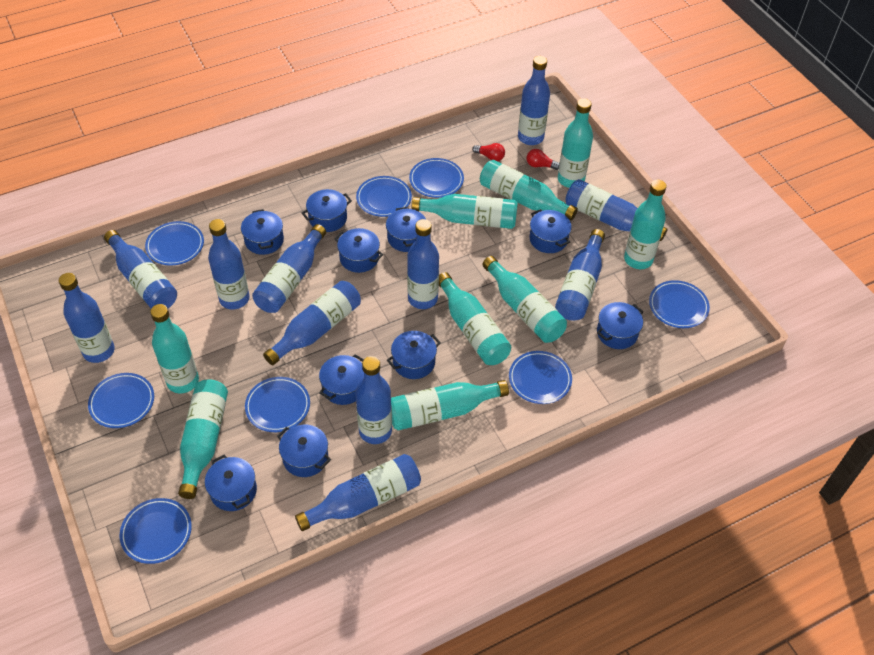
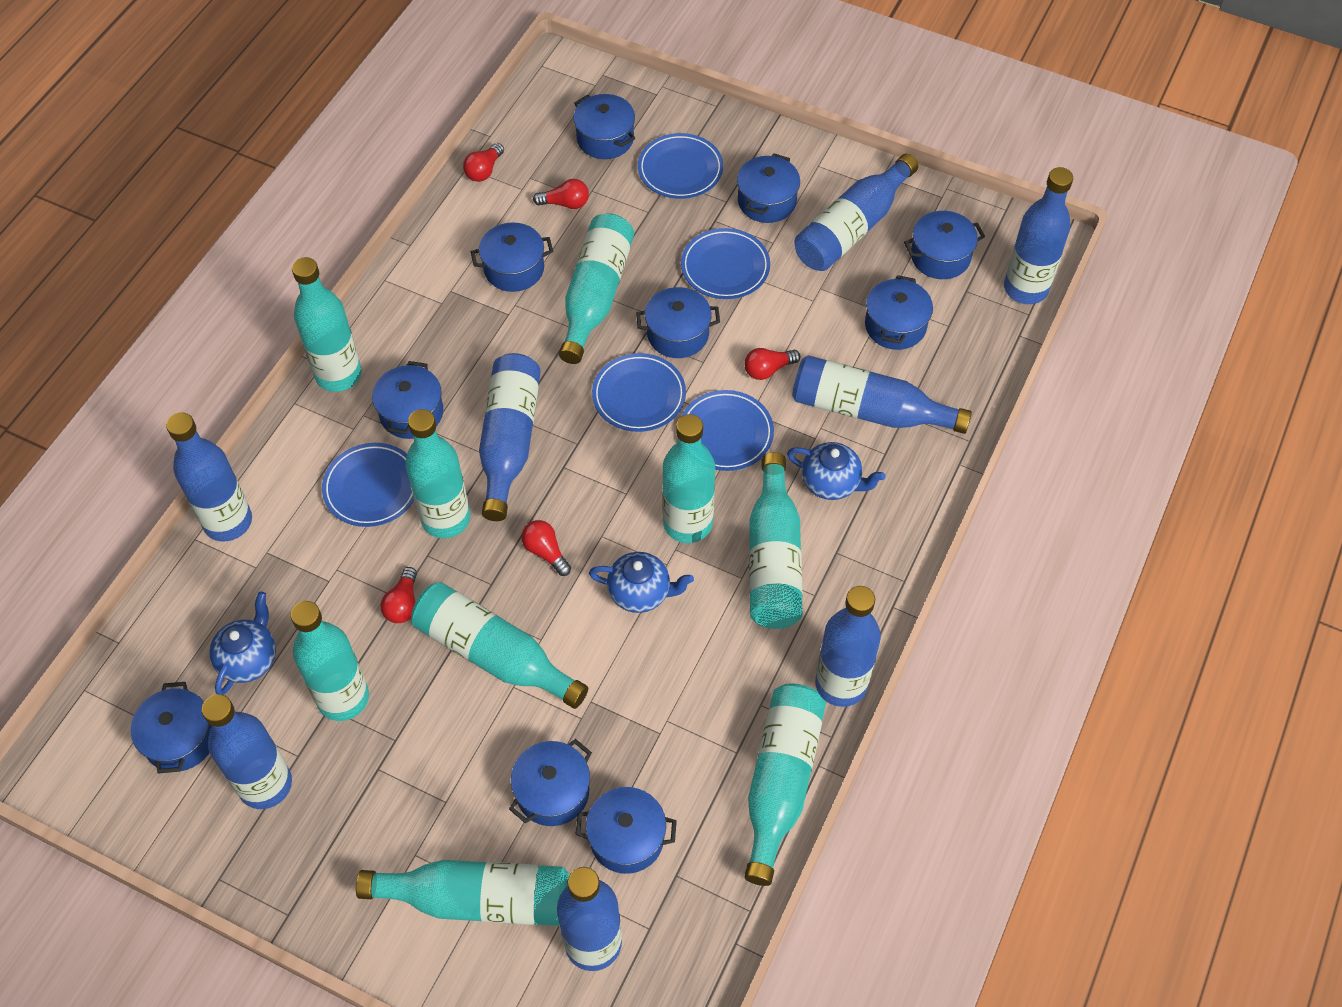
blue bottle: [59,273,115,363] [104,230,177,308] [208,219,250,309] [252,224,326,313] [263,281,361,365] [295,454,421,531] [355,356,392,444] [407,219,439,309] [518,56,550,145] [555,229,605,321] [565,179,667,241] = 11 -> [166,412,252,541] [202,694,292,809] [479,353,541,521] [557,867,622,971] [792,355,972,434] [794,154,918,271] [815,586,881,707] [1004,167,1073,304] = 8
blue plate: [88,373,154,428] [120,498,192,564] [145,221,204,266] [245,377,310,432] [356,176,412,217] [409,158,464,198] [509,351,572,404] [649,280,710,328] = 8 -> [322,443,414,527] [592,353,686,432] [638,133,723,199] [681,228,770,299] [681,390,774,471] = 5
blue teapot: none = 0 -> [209,592,276,695] [589,552,694,613] [787,442,885,500] = 3
red light bulb: [472,143,505,161] [526,149,559,170] = 2 -> [381,567,417,623] [463,143,504,182] [521,520,571,576] [533,179,589,209] [744,348,800,380] = 5

